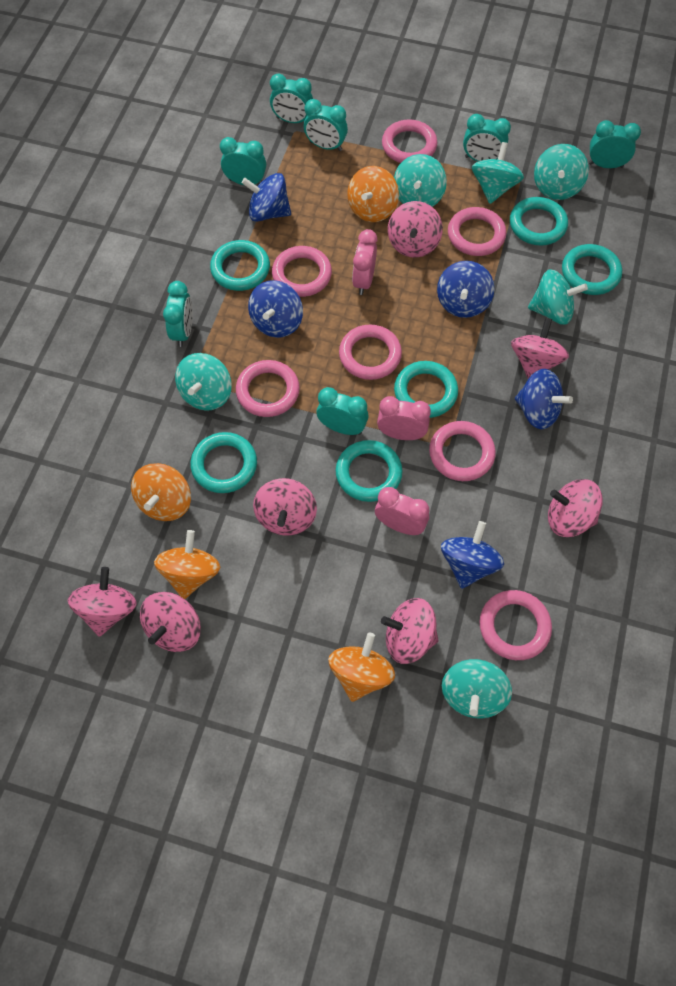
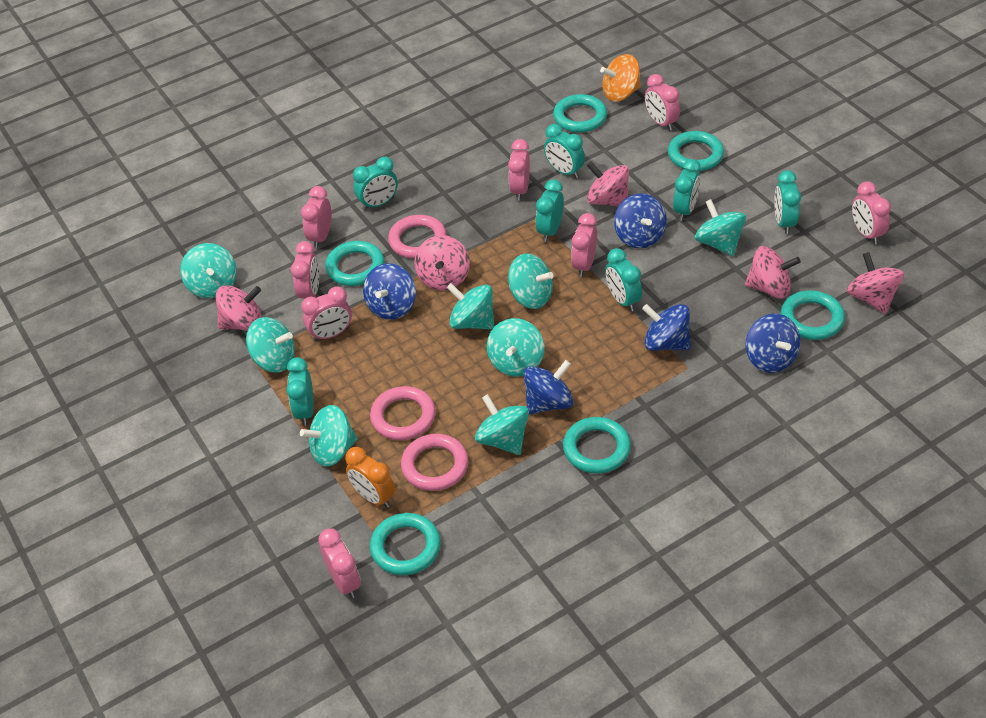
orange clock: none = 0 -> [345,447,395,508] = 1
orange spinning top: [131,463,191,521] [154,530,220,599] [328,632,395,702] [347,166,399,222] = 4 -> [600,54,641,102] = 1
pink clock: [352,229,377,295] [375,487,429,535] [377,396,431,440] = 3 -> [291,241,319,299] [301,186,332,248] [301,286,352,342] [318,528,361,598] [508,139,530,201] [571,213,597,277] [645,74,680,131] [852,181,891,245] = 8
pink ring: [236,360,300,417] [272,246,332,297] [339,324,402,380] [382,119,437,163] [429,421,496,481] [448,207,506,256] [479,590,552,660] = 7 -> [370,386,436,440] [388,215,446,259] [401,434,468,491] = 3
pink spinning top: [68,567,136,637] [140,592,201,652] [253,478,317,536] [381,598,439,664] [388,201,443,258] [511,318,569,379] [548,479,603,537] = 7 -> [215,285,262,331] [414,235,470,291] [587,162,629,206] [745,246,801,299] [847,252,904,314] = 5
turquoise spinning top: [175,353,232,410] [394,154,447,207] [442,659,512,718] [472,142,524,204] [528,269,588,325] [534,144,589,200] = 6 -> [180,243,236,298] [246,317,295,373] [300,405,358,467] [447,283,495,330] [475,394,529,455] [487,318,544,377] [508,253,554,309] [695,199,746,256] = 8

